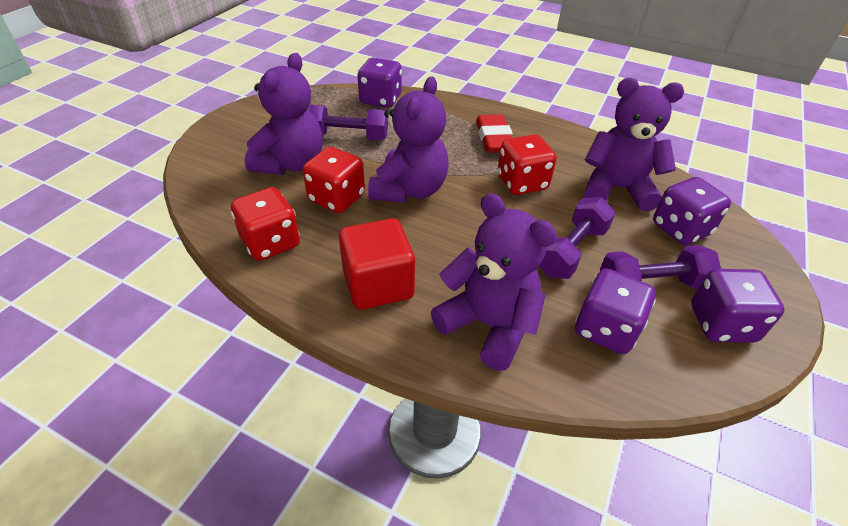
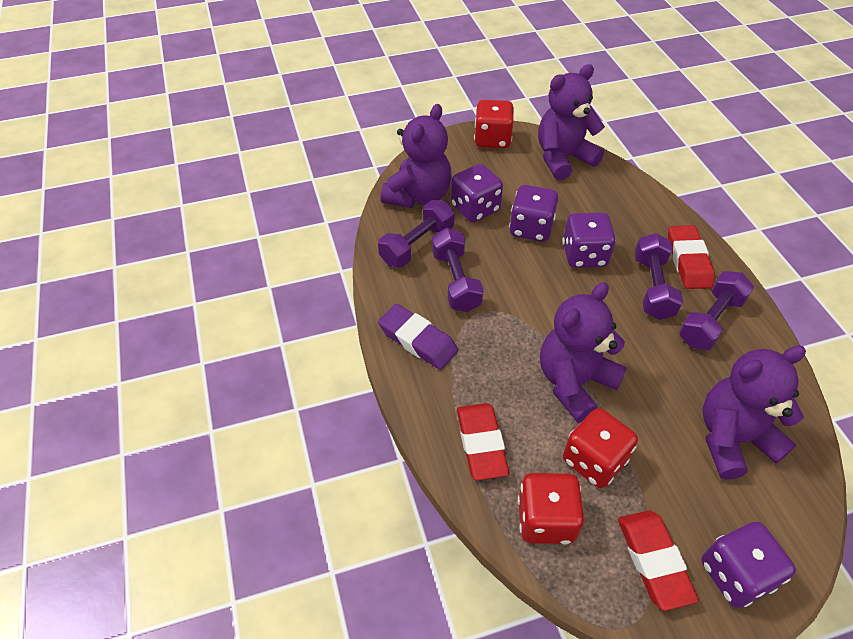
purple dumbbell: [310,104,388,141] [539,197,616,279] [600,245,721,290] = 3 -> [378,200,455,267] [432,228,484,312] [635,233,683,320] [679,271,754,350] = 4
purple eraser: none = 0 -> [378,304,458,370] = 1
red cube: [339,218,415,310] = 1 -> none = 0
red eraser: [476,114,513,153] = 1 -> [457,403,509,481] [618,510,699,611] [668,225,714,289] = 3

